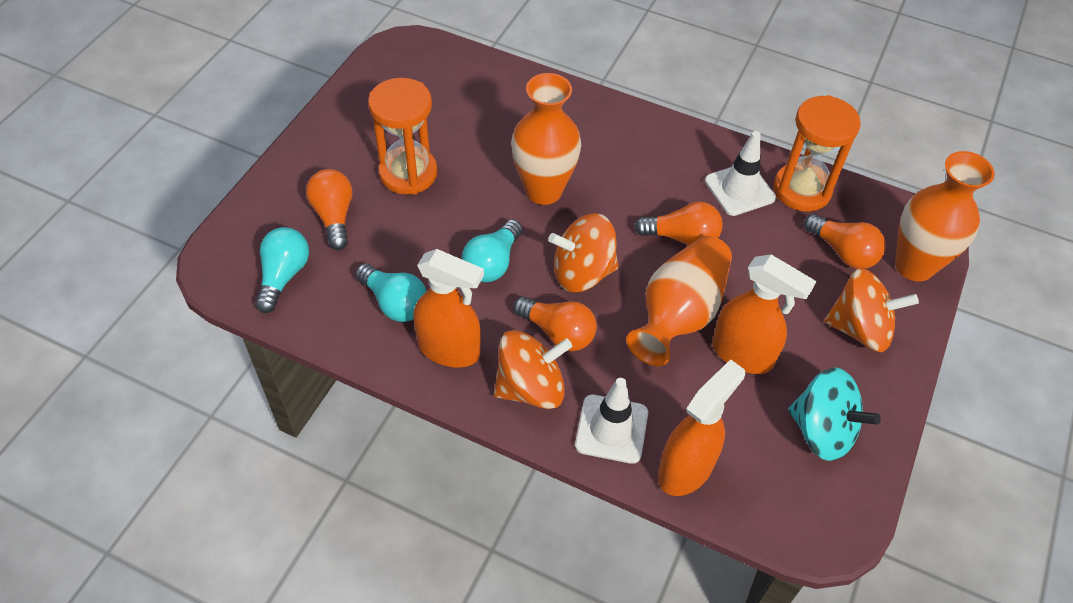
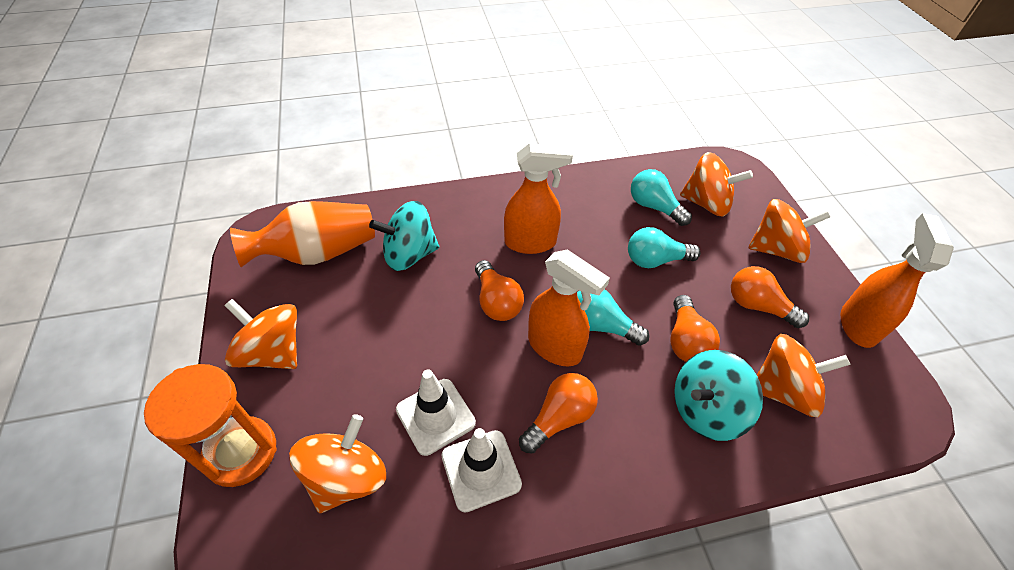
orange hourglass: [368,78,437,195] [773,95,861,211] = 2 -> [144,364,277,487] = 1
orange spinning top: [494,330,572,409] [548,213,618,292] [824,268,919,352] = 3 -> [224,299,297,369] [289,414,386,513] [680,152,753,217] [749,199,830,263] [757,334,851,417] = 5
orange vase: [511,73,581,205] [626,236,732,366] [895,151,995,281] = 3 -> [230,201,375,267] = 1
turquoise spinning top: [788,368,881,461] = 1 -> [369,201,439,271] [674,350,763,441] = 2

